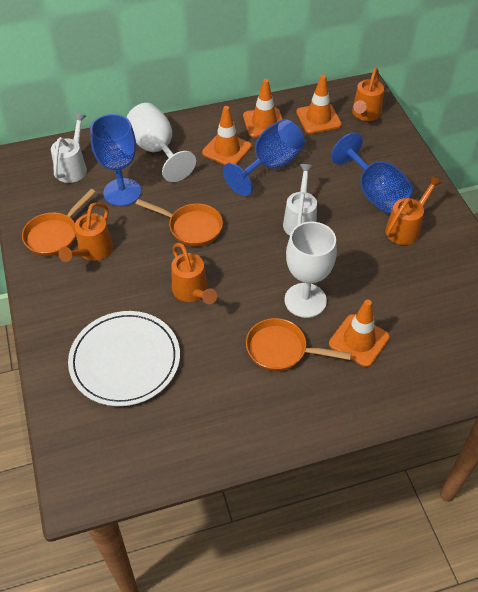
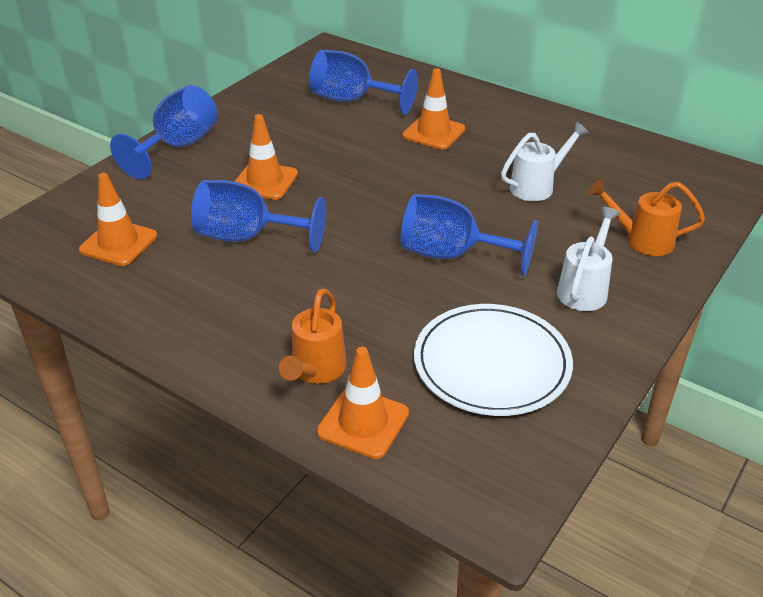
blue goblet: [90,114,141,206] [223,119,305,196] [331,132,413,213] = 3 -> [110,85,218,179] [191,180,326,253] [309,50,418,115] [401,194,538,277] = 4
orange pan: [22,189,96,256] [136,199,223,247] [246,318,351,371] = 3 -> none = 0
orange watering can: [58,202,113,262] [171,243,217,304] [352,68,384,121] [386,176,442,245] = 4 -> [279,289,347,384] [588,179,705,256] = 2
white goblet: [126,103,196,182] [285,222,337,318] = 2 -> none = 0

